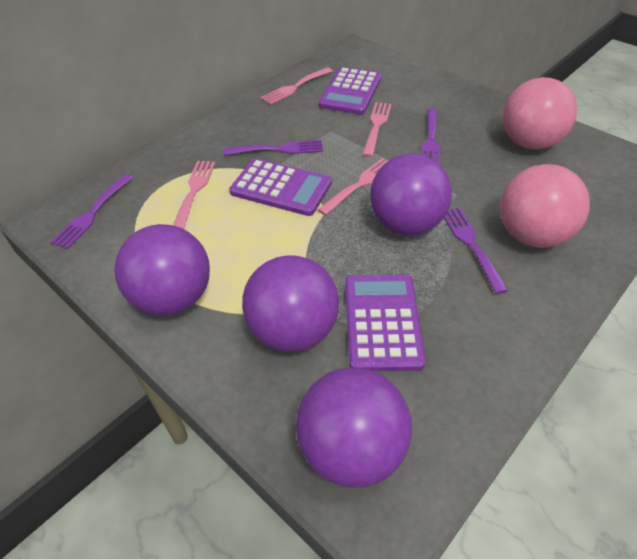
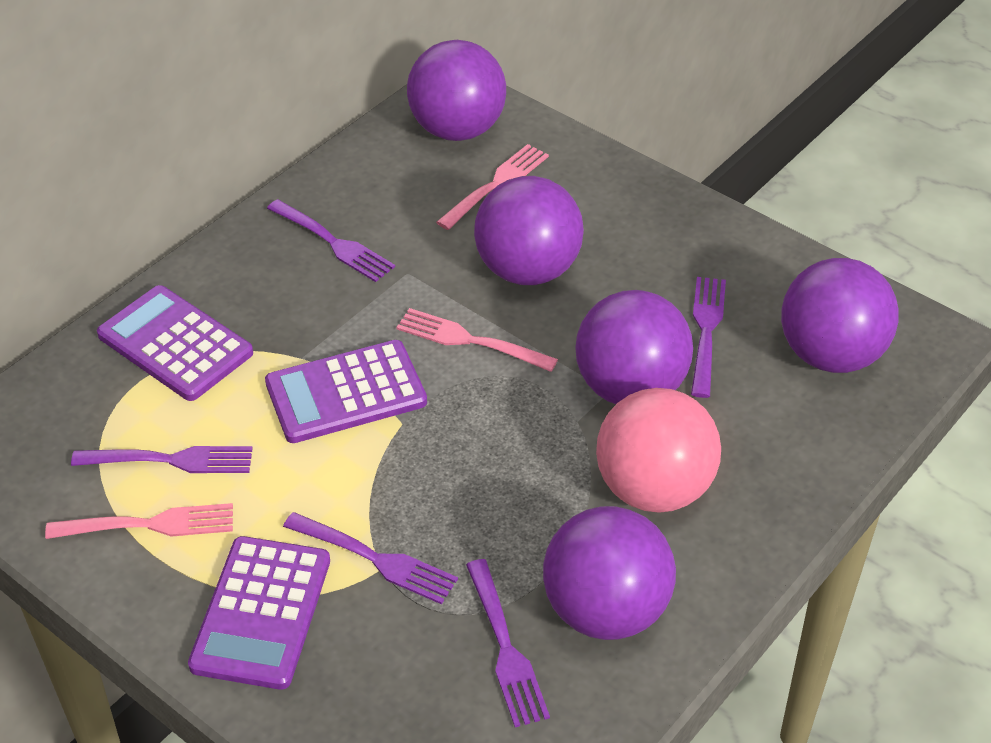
pink ball: [500,164,590,248] [503,77,577,150] = 2 -> [596,388,721,513] = 1
pink fork: [173,161,215,229] [261,67,333,105] [317,158,388,216] [362,102,392,157] = 4 -> [45,503,233,539] [396,308,558,372] [436,144,549,230] = 3
purple ball: [115,224,210,316] [242,255,339,352] [296,367,412,488] [370,154,452,235] = 4 -> [407,40,506,141] [474,176,584,285] [543,506,676,640] [575,290,693,404] [781,258,899,373] = 5
purple fork: [50,174,133,249] [224,140,323,155] [422,108,440,164] [444,207,509,294] = 4 -> [71,446,253,473] [267,199,395,282] [283,512,458,604] [466,559,550,727] [691,277,726,398] = 5

